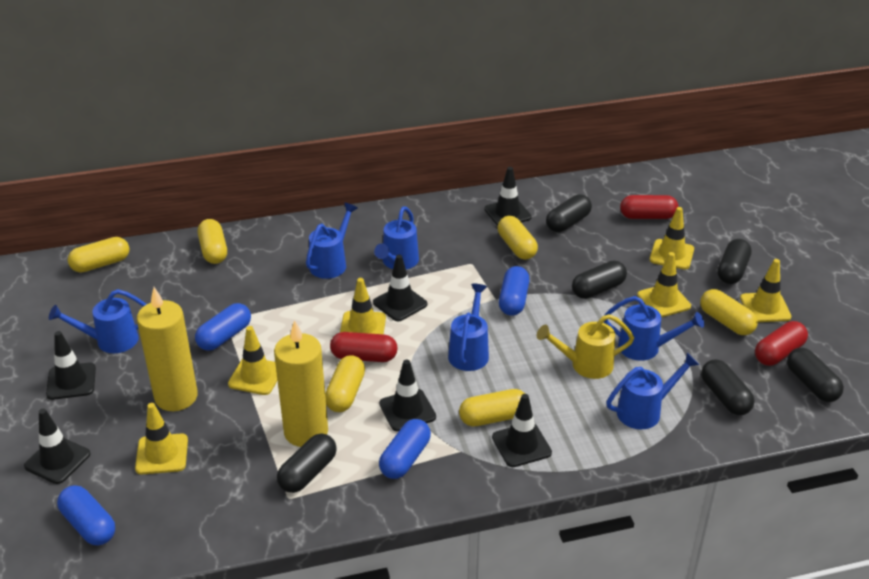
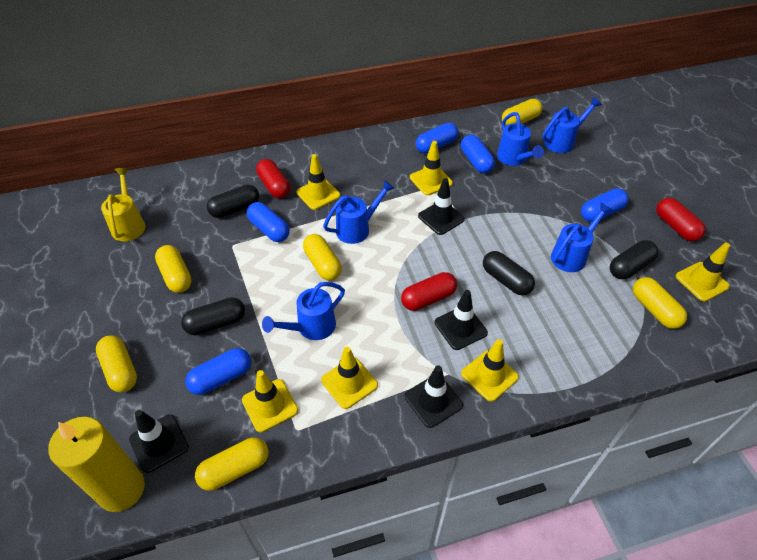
black capsule: [277,433,337,493] [546,194,592,232] [572,260,627,299] [701,359,755,415] [718,239,752,284] [787,348,844,402] = 6 -> [181,297,245,335] [207,185,259,218] [483,251,535,296] [610,240,659,279] = 4
black traffic cone: [24,409,91,484] [46,331,96,400] [373,255,427,321] [379,359,436,432] [484,167,532,226] [492,394,552,467] = 6 -> [129,410,189,473] [405,365,463,428] [418,178,465,235] [435,290,488,350] = 4
blue capsule: [57,485,115,545] [195,303,251,351] [379,419,431,479] [499,266,530,316] = 4 -> [185,348,251,395] [247,202,290,242] [415,123,458,154] [461,134,495,173] [581,188,628,222] = 5
blue watering can: [49,289,146,353] [306,203,358,279] [374,206,419,270] [448,284,489,371] [604,296,704,361] [606,353,699,429] = 6 -> [262,282,345,340] [323,180,395,244] [497,112,544,166] [542,97,602,153] [551,203,613,272] = 5
yellow candle: [137,287,198,411] [274,320,328,447] = 2 -> [48,417,145,512] = 1

